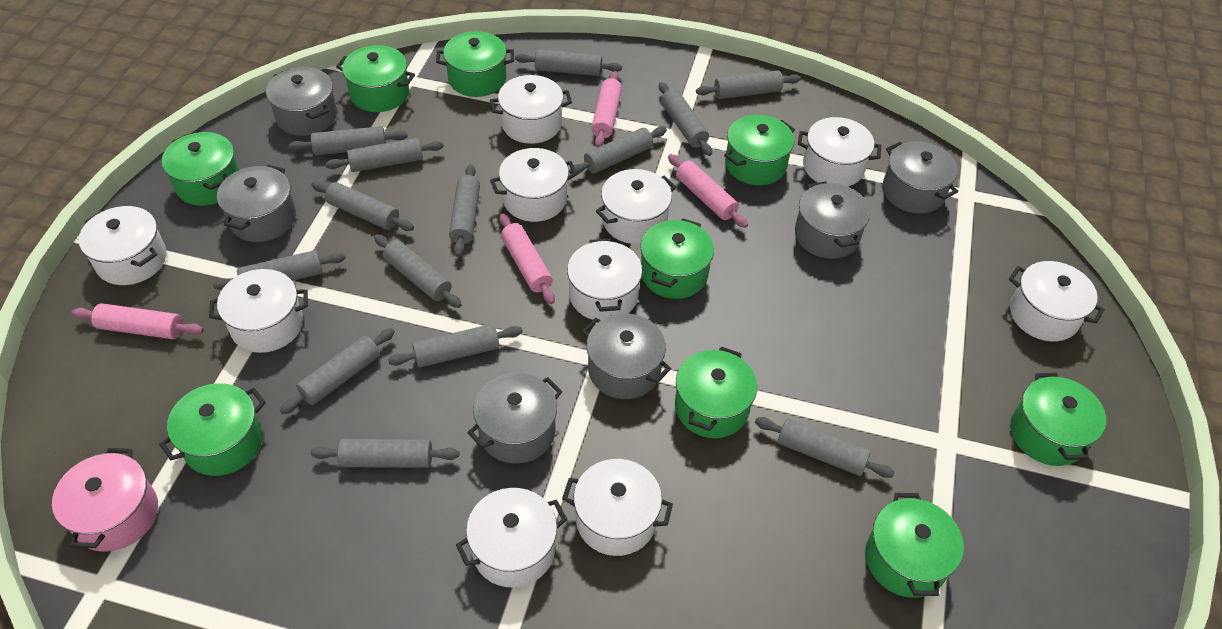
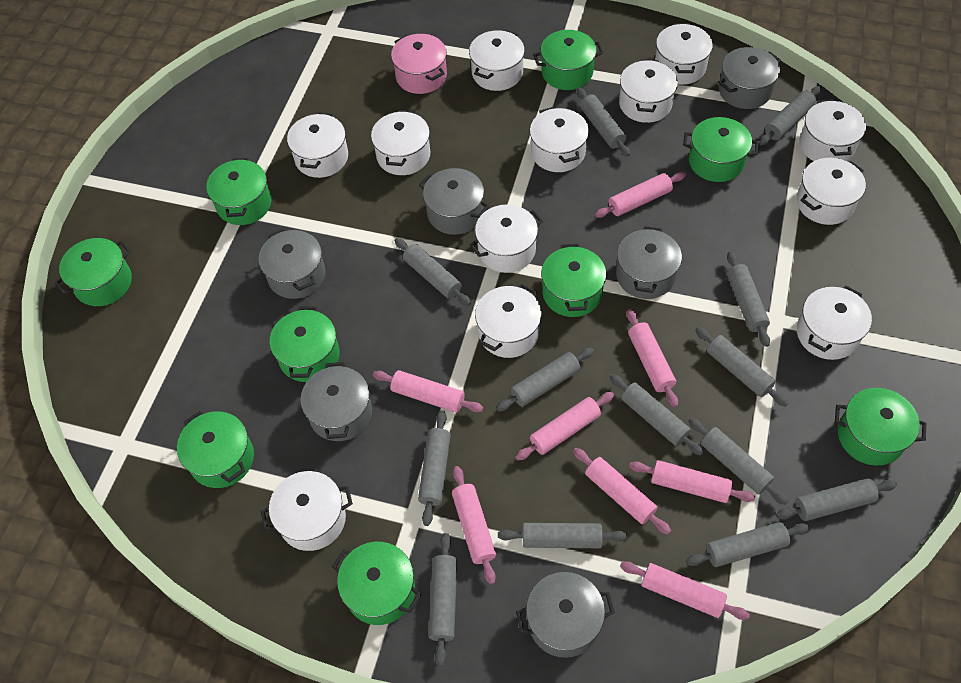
grey rolling pin: [213,250,346,290] [280,328,395,414] [289,126,408,155] [311,181,414,231] [311,439,459,468] [325,138,444,172] [374,234,462,308] [388,324,523,367] [449,165,480,257] [515,49,622,76] [569,127,667,175] [659,82,712,156] [696,71,801,99] [755,417,895,478] = 14 -> [394,238,471,306] [418,410,451,526] [429,533,457,666] [496,348,594,412] [498,523,627,548] [577,88,630,157] [610,374,704,456] [686,522,810,567] [688,418,788,505] [695,327,788,407] [727,251,770,347] [759,86,821,146] [776,478,897,521] = 13
pink rolling pin: [71,303,204,339] [499,213,555,304] [591,71,622,147] [668,154,748,228] = 4 -> [373,370,483,413] [452,466,496,584] [515,392,614,461] [573,448,671,535] [595,172,686,218] [620,561,750,620] [627,309,678,408] [629,460,755,503] = 8
white pot: [79,206,166,285] [209,269,308,353] [456,488,567,587] [490,75,572,144] [490,148,577,222] [562,459,673,556] [567,239,642,320] [596,169,676,244] [798,117,881,187] [1009,261,1105,342] = 10 -> [261,471,353,551] [287,112,348,178] [371,110,430,175] [469,30,525,91] [470,204,543,273] [475,284,542,358] [530,107,589,172] [619,59,678,123] [655,23,713,85] [797,158,866,225] [797,286,872,360] [799,99,866,161] = 12

